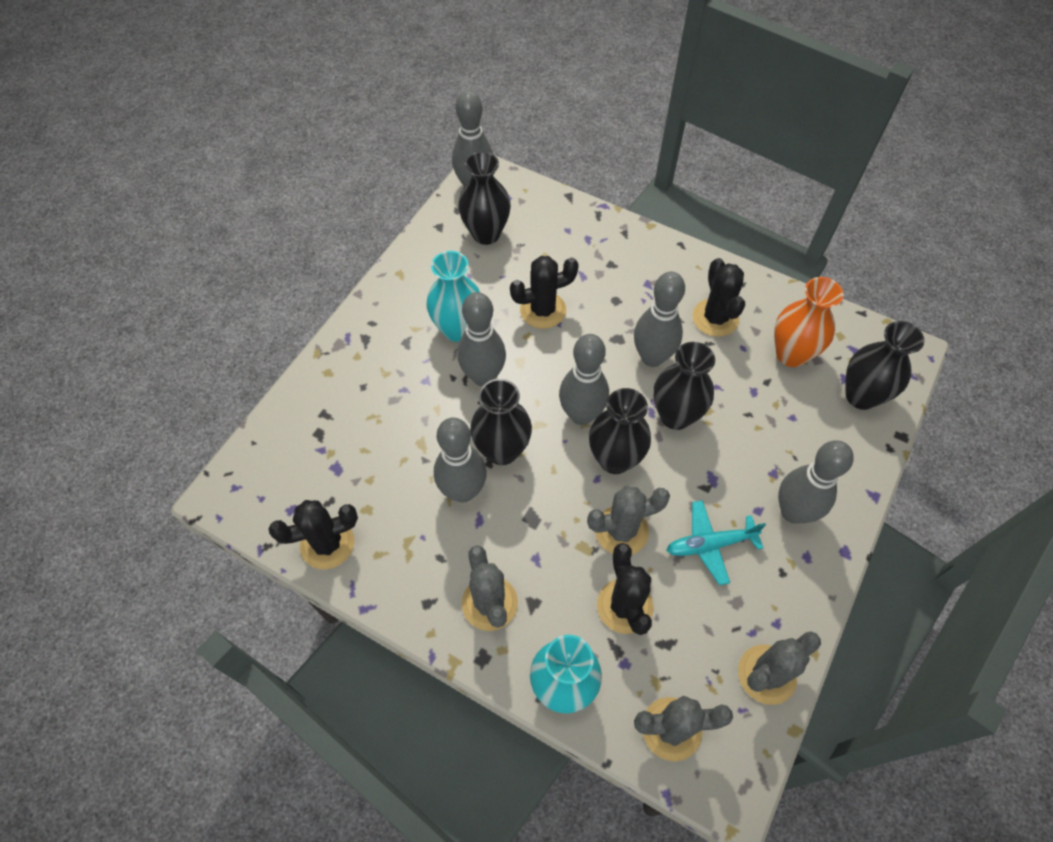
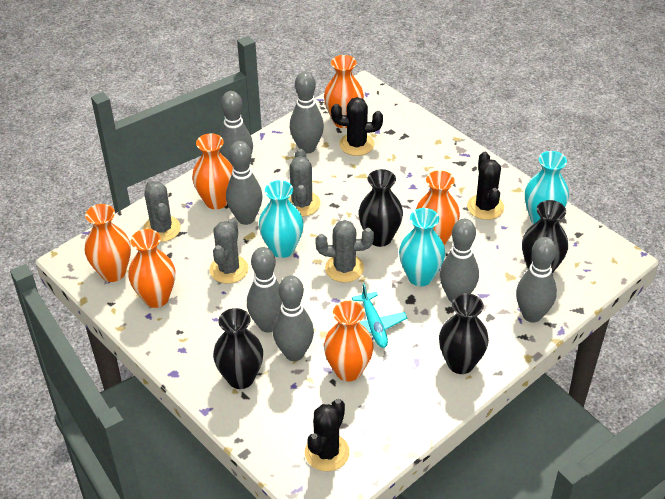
black cactus: [269,500,358,569] [510,256,579,329] [597,543,654,635] [692,258,745,337] = 4 -> [305,399,350,471] [331,97,383,156] [467,152,504,220] = 3
black vase: [458,152,511,245] [470,379,532,465] [589,388,651,474] [653,342,715,430] [846,321,924,410] = 5 -> [213,308,263,389] [359,169,403,247] [439,293,489,374] [522,200,568,273] = 4
grey bowling pin: [434,418,487,502] [452,91,493,187] [457,292,506,386] [559,334,609,425] [634,271,685,367] [778,440,854,524] = 6 -> [219,91,253,166] [226,141,263,225] [247,247,282,333] [273,275,314,361] [290,71,324,154] [440,219,479,302] [516,237,557,323] = 7
orange vase: [774,277,844,367] = 1 -> [85,204,131,282] [128,229,175,308] [192,133,233,209] [324,55,364,128] [324,301,374,382] [416,170,460,245] = 6
turquoise vase: [426,251,480,342] [530,634,602,714] = 2 -> [259,180,304,258] [399,208,445,286] [525,151,569,224] = 3

